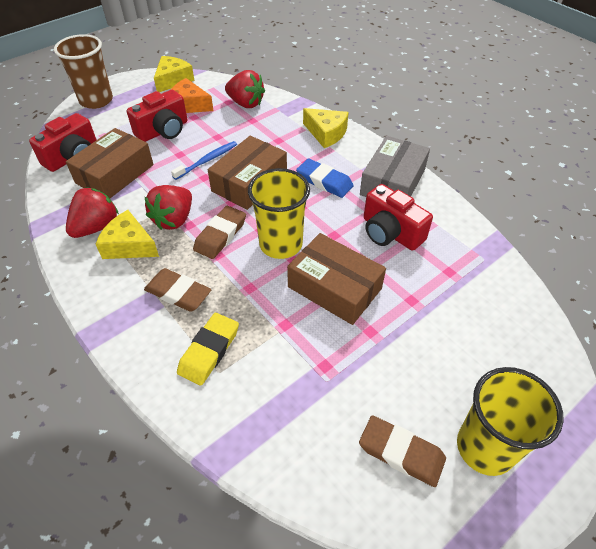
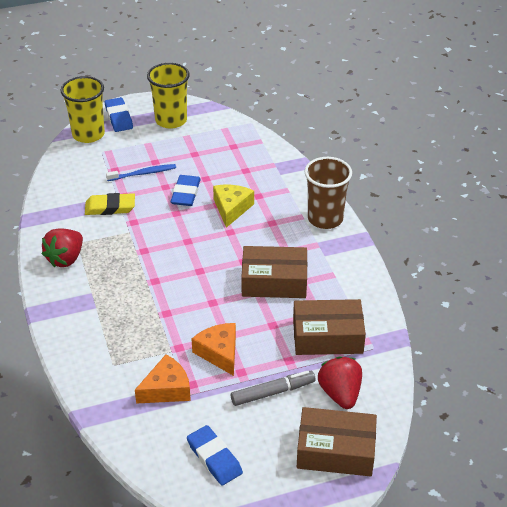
blue eraser: [296,158,354,198] = 1 -> [105,97,133,132] [170,175,201,206] [187,425,243,485] = 3
brown eraser: [144,268,211,312] [193,206,246,259] [359,415,446,487] = 3 -> none = 0
grey box: [360,136,430,197] = 1 -> none = 0
grey marker: none = 0 -> [231,371,315,406] = 1
orange cheese: [170,78,214,113] = 1 -> [135,354,191,404] [192,323,236,376] = 2
red camera: [29,113,96,172] [127,90,188,142] [364,184,433,251] = 3 -> none = 0
red strawberry: [66,187,119,238] [145,185,192,230] [225,70,265,108] = 3 -> [42,228,83,267] [318,356,362,409] = 2
yellow cheese: [96,210,159,259] [154,56,195,92] [303,108,349,148] = 3 -> [213,185,254,228] = 1

